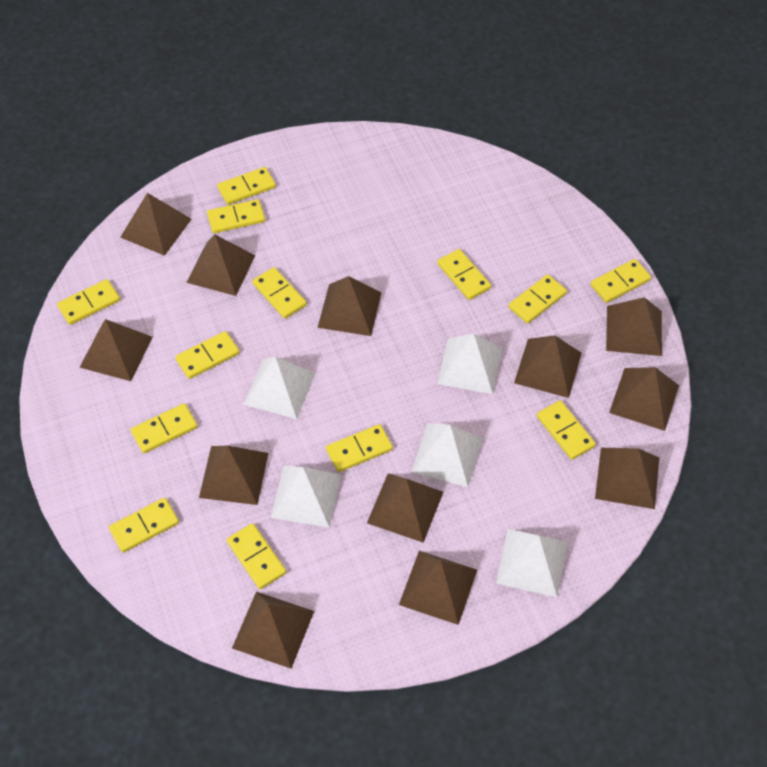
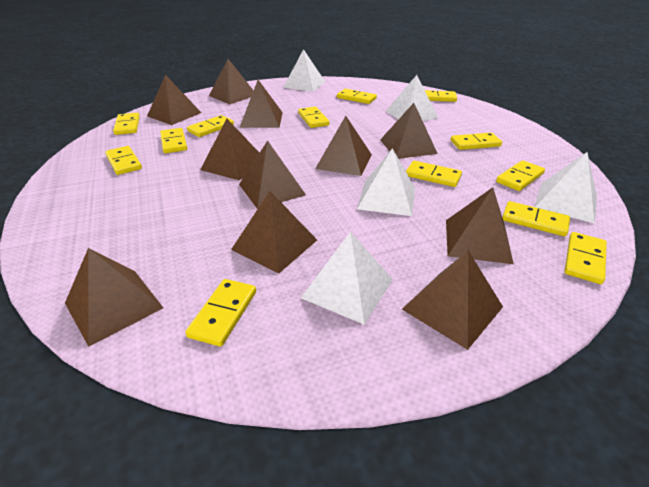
brown pyramid: [79,319,153,381] [120,193,192,256] [186,234,256,296] [199,445,268,505] [232,592,314,669] [318,276,381,336] [367,473,443,543] [399,551,477,625] [514,335,582,398] [595,448,659,509] [606,297,662,356] [609,367,679,431] = 12 -> [65,248,163,347] [147,75,201,125] [200,119,259,181] [209,59,254,104] [231,191,317,273] [239,140,306,209] [240,80,283,128] [315,116,372,176] [380,103,438,159] [402,251,503,350] [446,187,514,264] = 11

